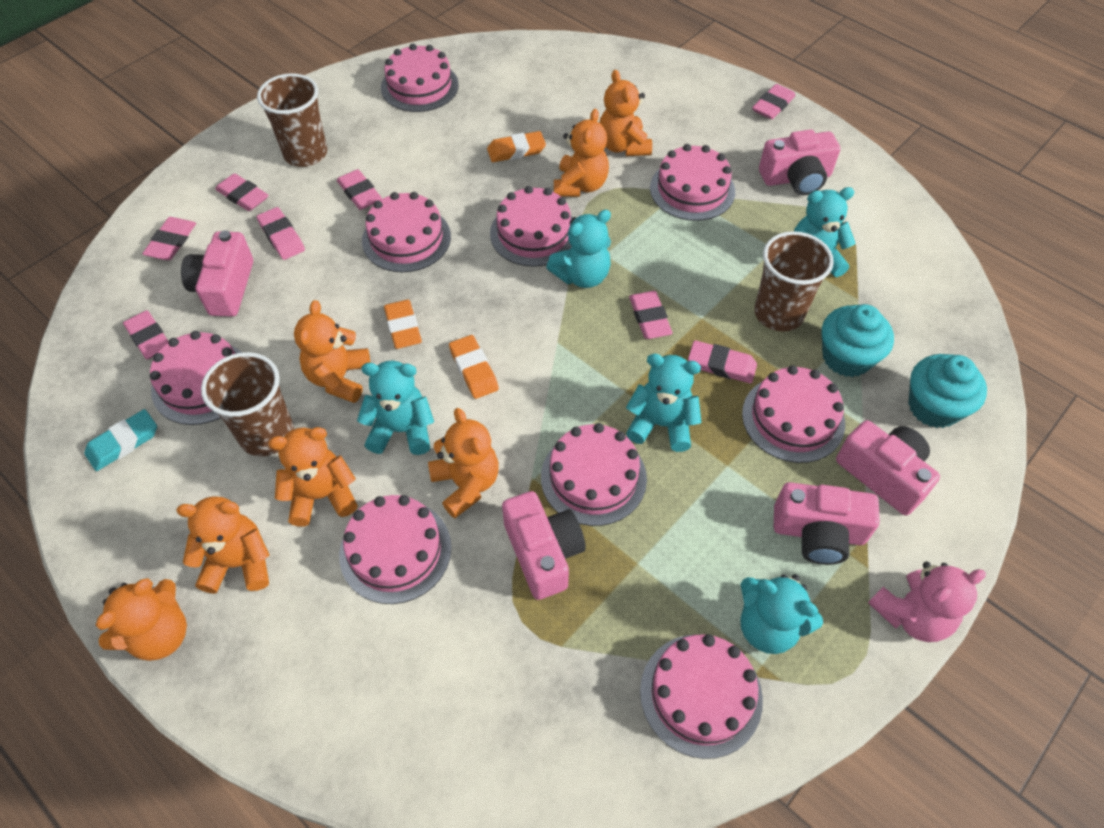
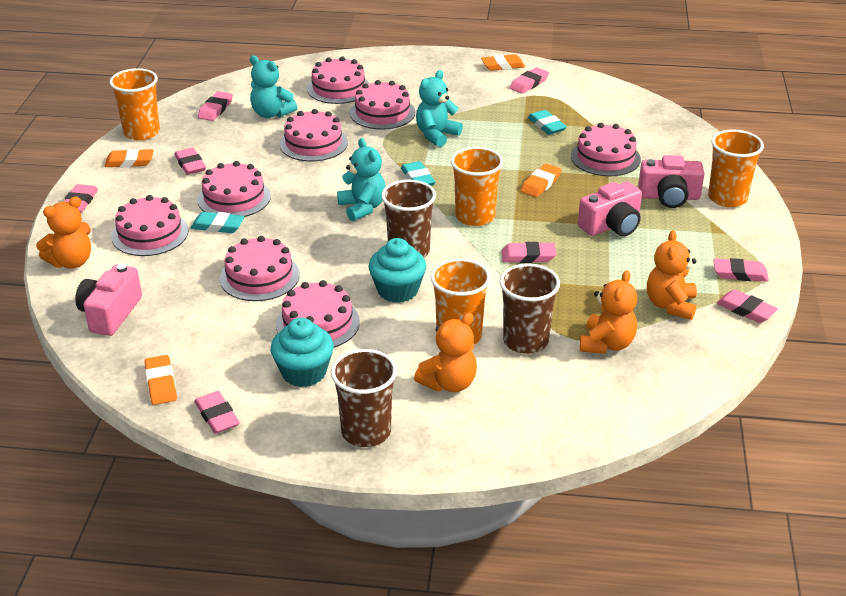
orange cup: none = 0 -> [109,68,160,140] [430,258,491,345] [451,147,503,226] [708,129,764,207] = 4
orange eraser: [384,300,422,349] [449,335,499,399] [487,131,546,162] = 3 -> [105,149,154,167] [144,355,177,405] [481,54,525,71] [521,164,561,197] = 4
orange teddy bear: [95,578,187,661] [176,496,269,594] [268,427,358,527] [294,300,370,403] [428,408,499,518] [554,109,609,197] [599,70,652,156] = 7 -> [36,196,91,269] [414,313,477,392] [580,270,637,354] [647,230,697,320] = 4
pink cake: [150,331,242,425] [339,495,451,604] [362,192,451,272] [381,44,459,112] [490,186,573,267] [541,423,647,526] [640,634,763,759] [650,144,735,221] [742,365,845,463] = 9 -> [111,195,189,256] [197,161,271,217] [220,236,300,301] [276,280,360,348] [279,109,348,162] [307,56,370,104] [350,80,415,130] [571,123,641,176] = 8
pink camera: [181,230,253,317] [502,491,586,600] [759,129,840,195] [774,482,880,565] [836,420,940,515] = 5 -> [75,264,142,336] [578,182,642,236] [638,155,704,208] = 3
pink teddy bear: [868,562,986,642] = 1 -> none = 0
turquoise eraser: [84,409,157,471] = 1 -> [191,212,245,233] [401,161,436,186] [528,110,567,135] = 3
turquoise teddy bear: [357,361,434,455] [546,210,611,288] [626,354,701,452] [740,574,823,654] [794,187,856,277] = 5 -> [250,55,297,118] [337,138,386,221] [416,70,463,147] = 3

